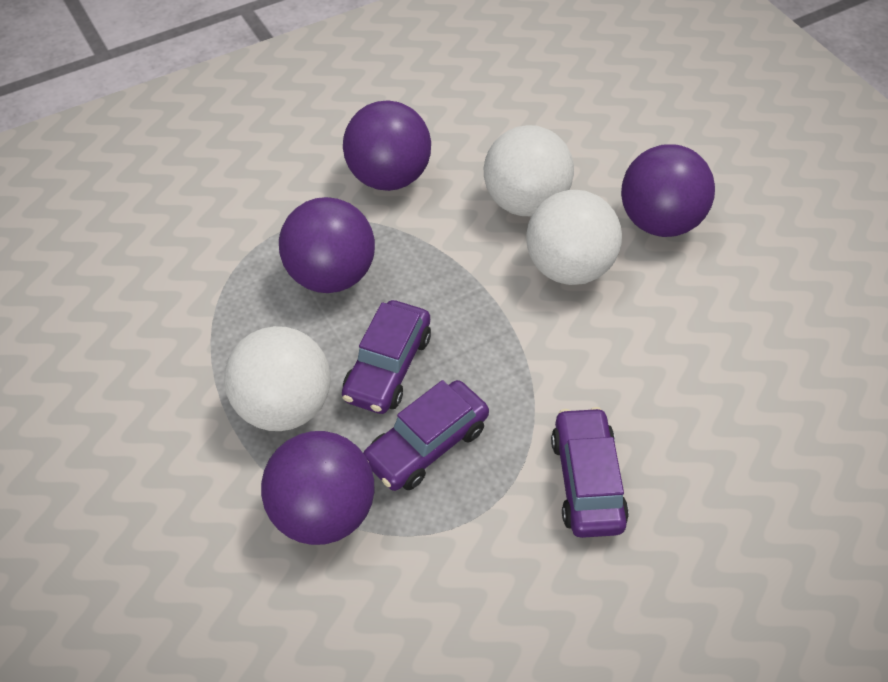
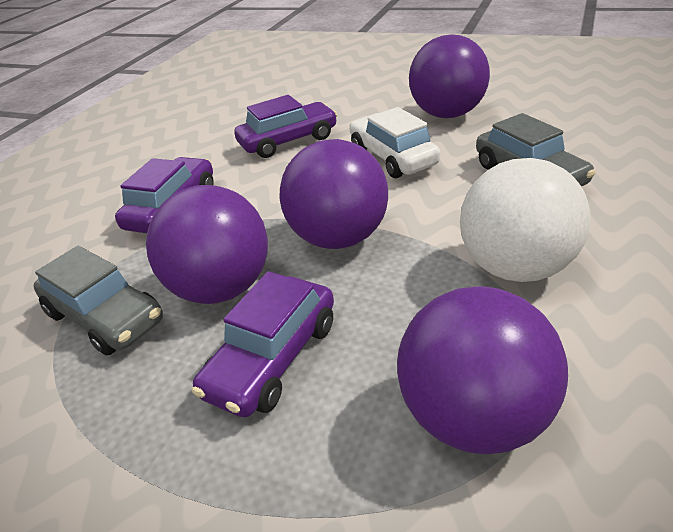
grey car: none = 0 -> [34,246,163,356] [476,113,596,187] = 2
white ball: [224,326,331,431] [484,125,574,216] [526,190,622,285] = 3 -> [460,158,591,282] = 1
white car: none = 0 -> [350,107,440,178] = 1

